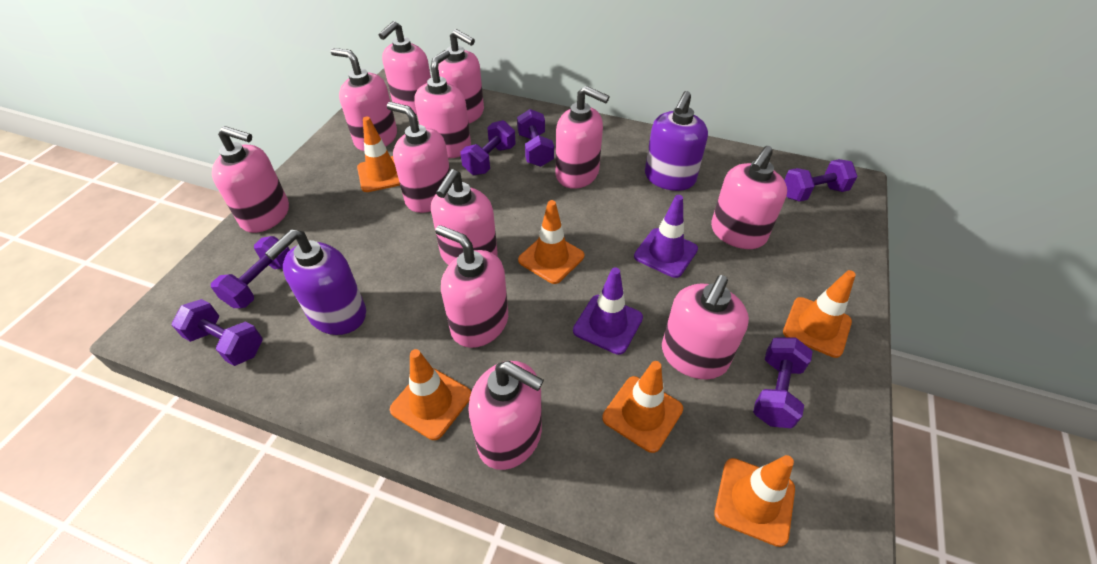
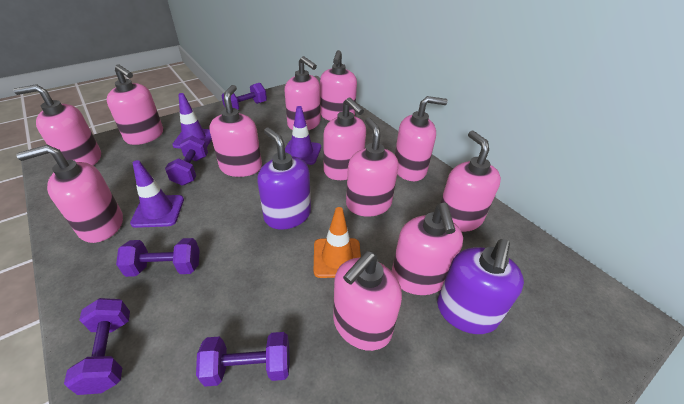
orange traffic cone: [357,117,400,192] [390,349,471,440] [518,200,584,284] [602,361,683,453] [714,455,795,547] [783,270,856,358] = 6 -> [314,207,361,278] = 1
purple dumbbell: [172,299,263,366] [211,236,290,308] [460,120,516,175] [517,109,554,167] [753,337,813,428] [784,159,857,202] = 6 -> [64,298,130,395] [116,238,200,277] [165,136,208,186] [196,332,289,387] [222,83,267,110] = 5
purple traffic cone: [573,267,643,355] [634,195,698,278] = 2 -> [130,160,184,228] [172,93,212,149] [285,106,321,165] = 3

